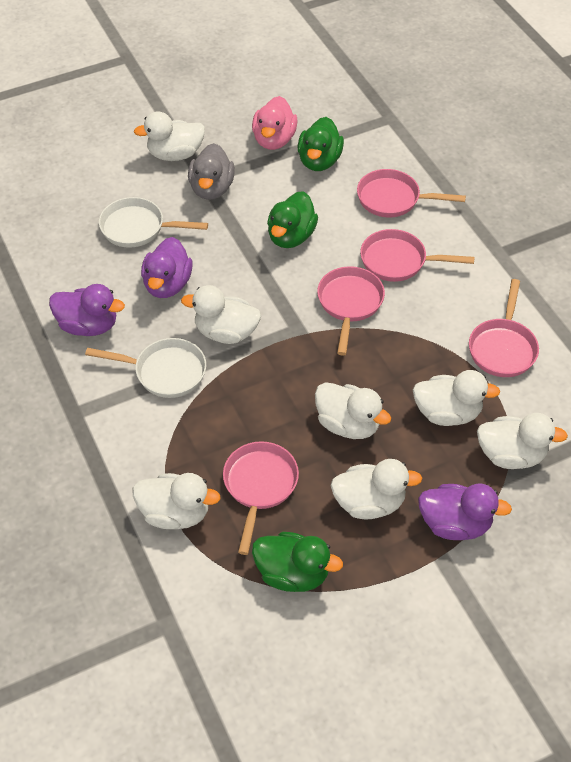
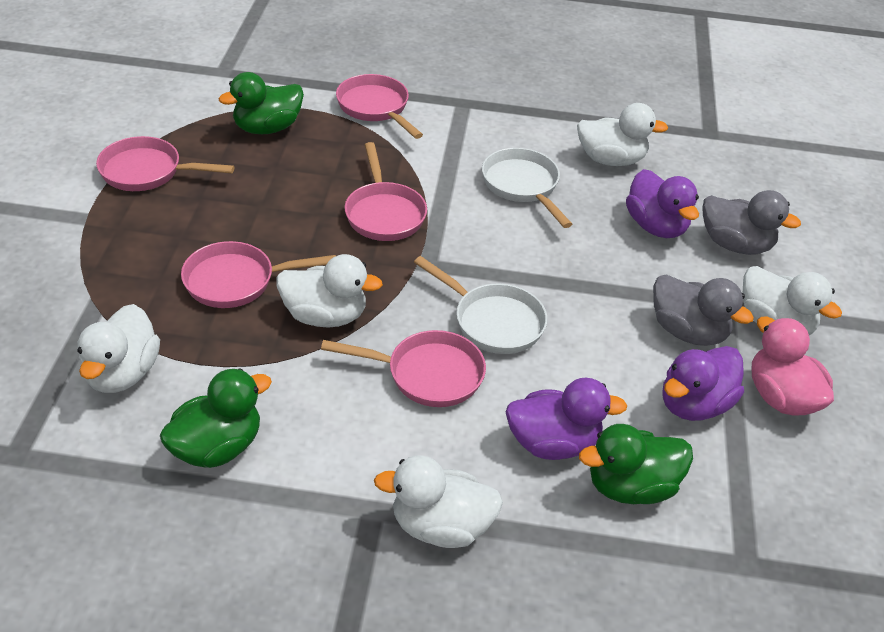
grey duck: [188,143,235,200] = 1 -> [653,274,754,346] [703,190,801,255] = 2
white duck: [133,473,221,529] [134,111,205,161] [181,285,261,344] [315,382,391,439] [330,459,422,519] [413,370,500,426] [477,413,568,469] = 7 -> [77,304,160,393] [277,254,383,328] [374,455,503,548] [577,103,668,166] [743,266,842,335] = 5

